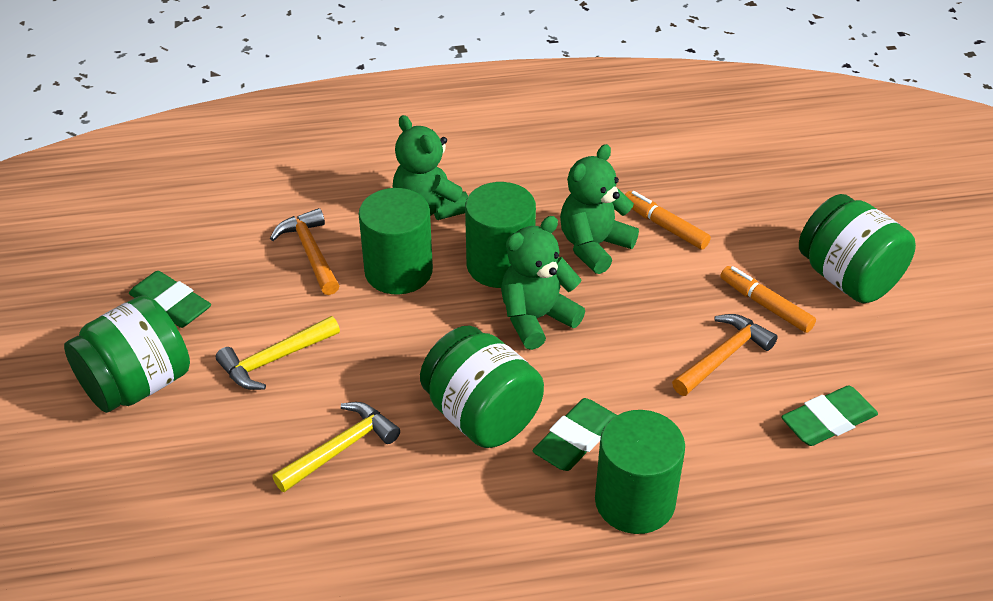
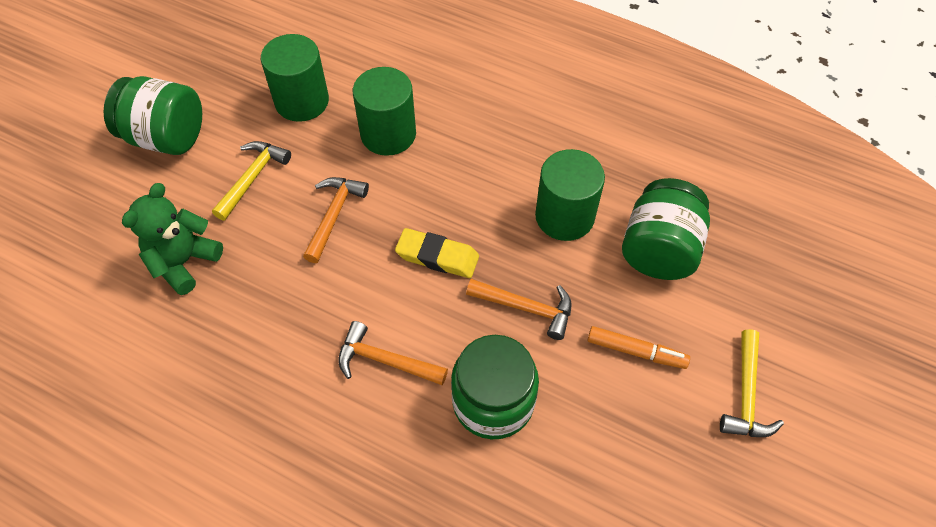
green eraser: [129,271,211,328] [532,398,617,471] [781,385,878,446] = 3 -> none = 0
green teddy bear: [393,115,468,220] [501,216,585,350] [560,144,639,274] = 3 -> [122,183,223,295] = 1
orange hammer: [270,208,340,295] [672,314,778,396] = 2 -> [303,177,369,263] [338,321,448,385] [466,279,572,340] = 3
orange marker: [625,191,711,249] [720,266,816,333] = 2 -> [588,326,690,369] = 1
yellow eraser: none = 0 -> [395,228,479,278] = 1

